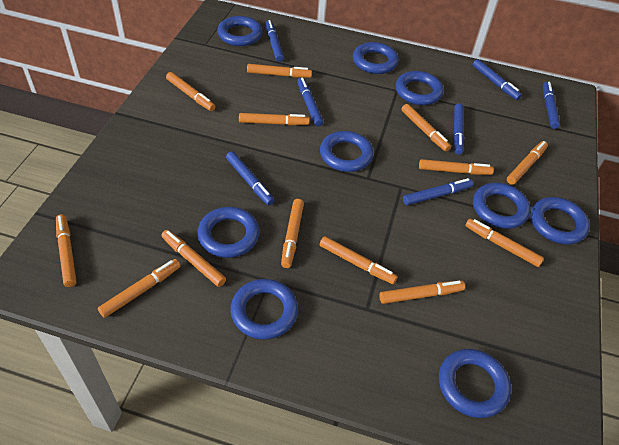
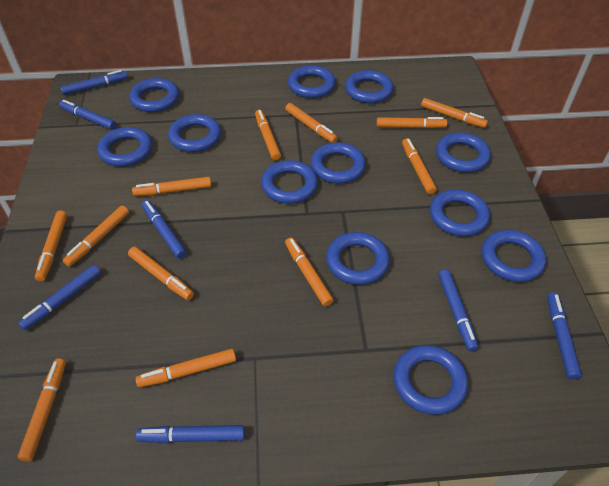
blue ring: [197,207,259,258] [217,16,262,46] [230,279,298,339] [320,131,374,172] [353,42,398,74] [396,71,443,105] [439,349,511,418] [473,183,530,229] [530,197,590,244] = 9 -> [98,127,152,167] [129,78,179,112] [168,114,221,152] [261,160,318,204] [288,65,336,98] [311,142,366,184] [326,232,390,285] [345,70,393,103] [393,345,468,415] [430,189,490,236] [436,132,491,172] [482,230,546,282] = 12
orange marker: [56,214,77,287] [98,259,180,318] [161,230,226,287] [166,72,215,111] [239,113,310,125] [247,64,312,78] [281,199,304,268] [320,236,398,284] [379,281,465,304] [401,104,451,151] [419,159,494,175] [465,219,544,267] [507,141,548,185] = 13 -> [18,358,66,462] [35,210,67,282] [63,205,129,267] [128,247,194,300] [132,177,212,196] [136,349,236,388] [255,110,281,160] [285,103,338,143] [285,237,334,307] [377,117,447,129] [402,138,437,194] [421,98,488,128] = 12

